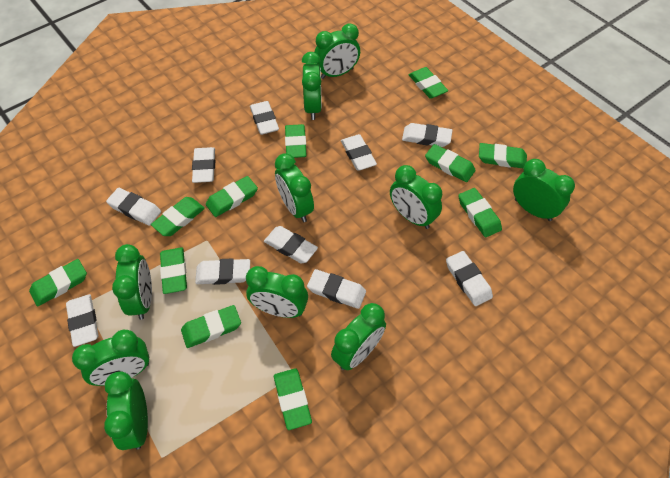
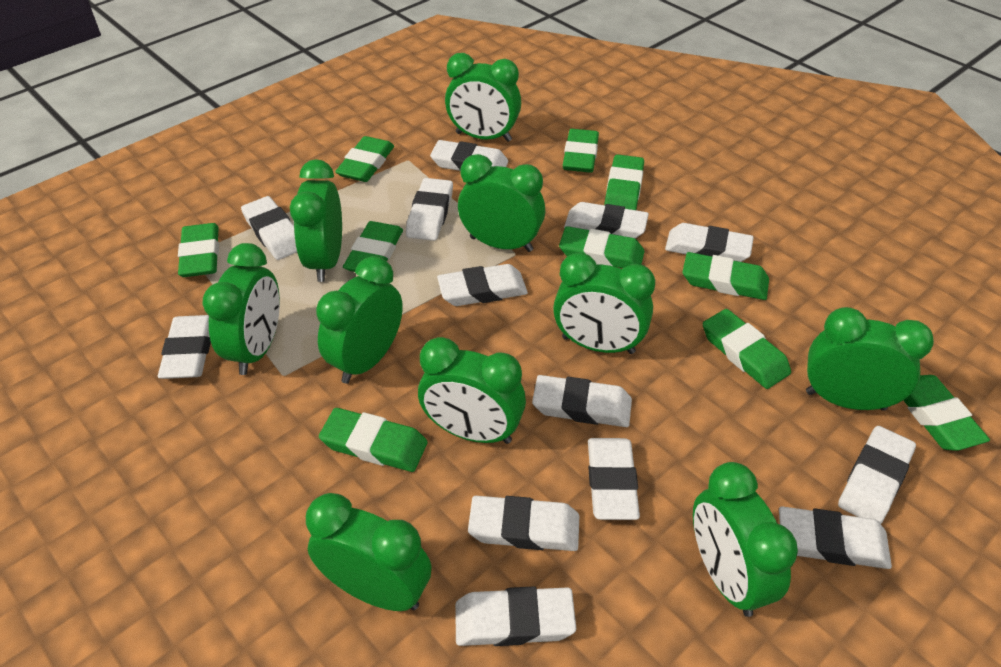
green eraser: [29,259,87,307] [151,197,205,236] [160,247,187,294] [181,305,241,348] [206,176,258,217] [274,368,312,430] [285,124,307,158] [409,67,448,99] [425,144,476,182] [458,188,502,237] [479,143,527,168] = 11 -> [178,223,219,277] [319,408,428,472] [335,136,394,182] [343,221,403,272] [559,226,645,268] [563,129,599,173] [604,154,644,210] [683,252,769,300] [703,309,791,389] [903,375,990,451] = 10
white eraser: [66,294,98,347] [106,188,161,226] [192,147,215,183] [195,258,250,285] [250,101,279,135] [264,226,318,264] [307,269,366,309] [341,134,377,171] [402,123,453,147] [446,251,493,306] = 10 -> [158,315,211,379] [241,196,297,260] [406,178,453,241] [430,140,508,171] [437,264,528,306] [455,587,576,646] [468,496,579,551] [532,375,632,427] [564,202,649,239] [588,438,640,520] [665,223,754,262] [779,506,892,569] [838,426,916,524] = 13

